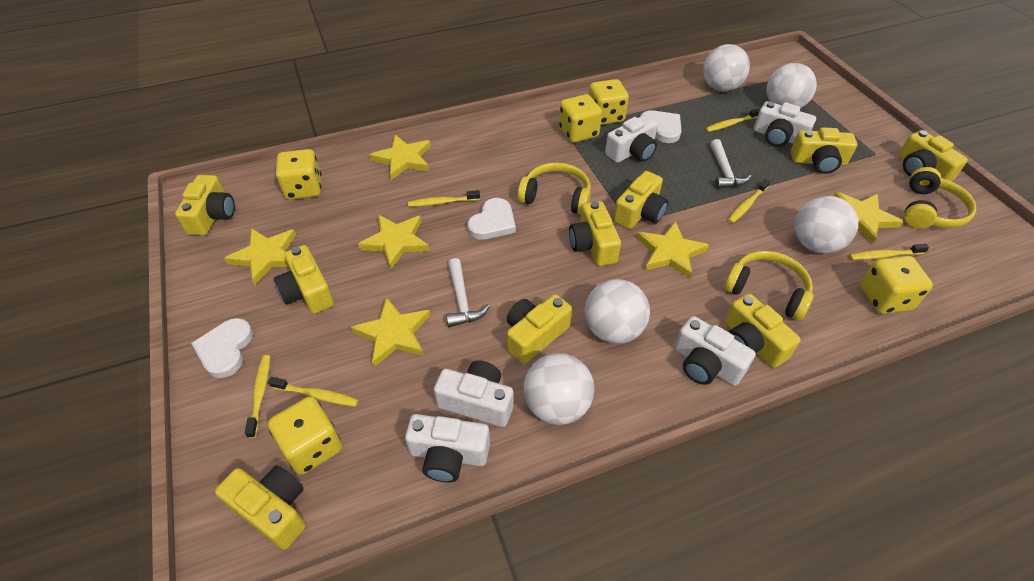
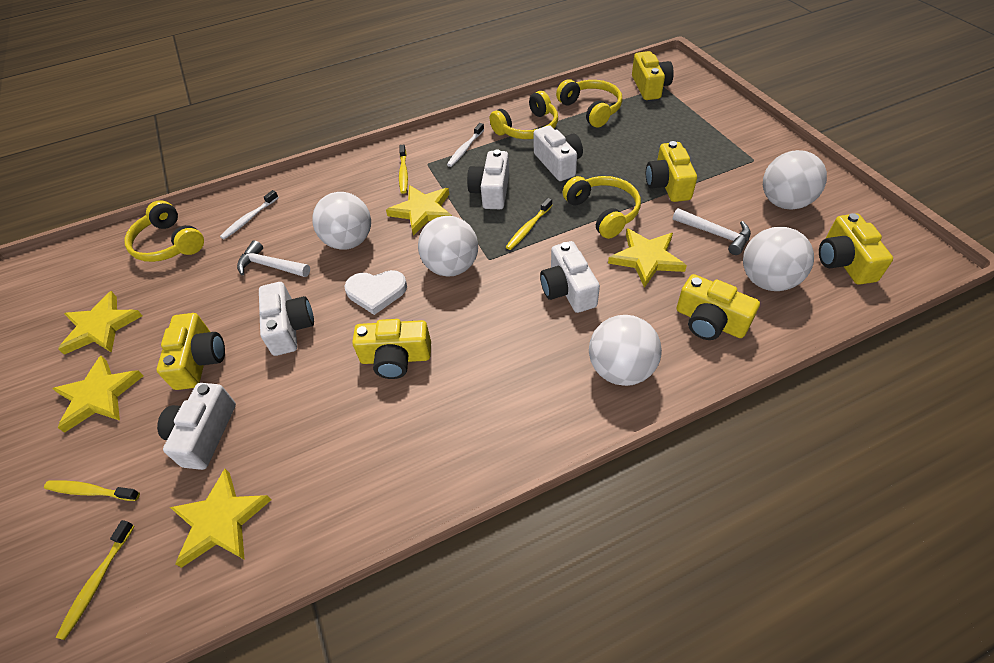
white heart: [191,318,253,378] [468,198,516,240] [640,110,681,143] = 3 -> [345,270,407,315] = 1
white toothbrush: none = 0 -> [220,190,279,239] [447,123,484,167] = 2
yellow camera: [175,175,235,236] [215,465,306,550] [274,245,334,314] [507,294,572,364] [569,201,621,266] [613,171,668,229] [725,293,801,368] [791,127,857,174] [898,130,968,181] = 9 -> [157,313,225,390] [352,319,431,379] [632,51,674,100] [646,141,697,202] [676,274,760,340] [819,213,893,285] = 6
yellow dice: [268,396,342,475] [276,149,321,200] [559,94,602,143] [589,79,629,125] [860,256,933,314] = 5 -> none = 0
yellow headphones: [518,162,591,215] [724,251,813,321] [904,167,977,229] = 3 -> [125,200,204,262] [490,91,558,139] [556,79,622,127] [563,176,641,239] = 4
yellow star: [224,228,296,285] [351,297,430,367] [358,215,430,270] [370,135,431,180] [637,221,709,279] [834,192,904,244] = 6 -> [52,356,144,433] [58,291,142,355] [170,469,272,568] [386,185,452,236] [608,228,687,288] = 5
yellow toothbrush: [245,355,270,439] [268,377,358,407] [408,190,480,207] [705,108,760,132] [728,179,770,223] [849,244,929,260] = 6 -> [44,480,140,501] [55,520,134,640] [399,145,408,194] [506,198,552,250] = 4

